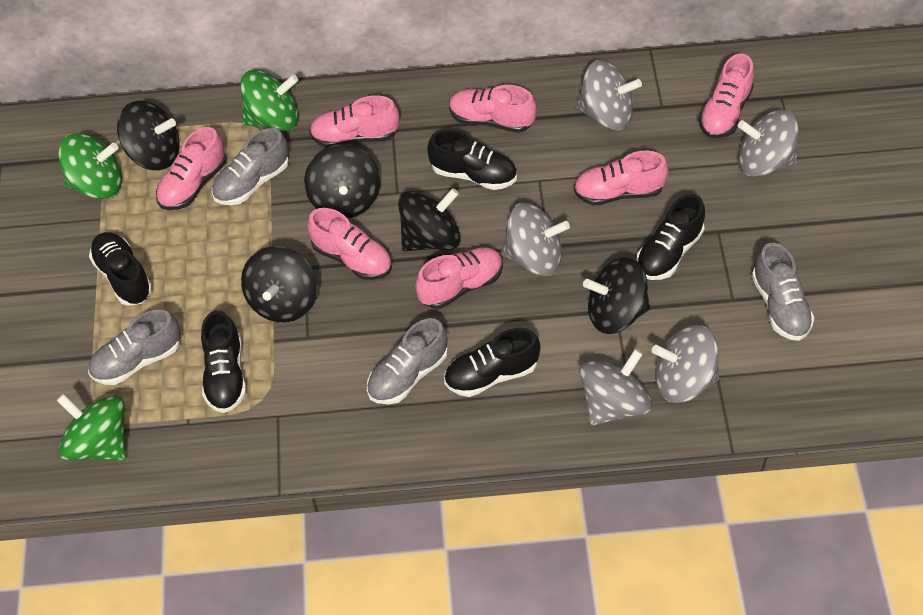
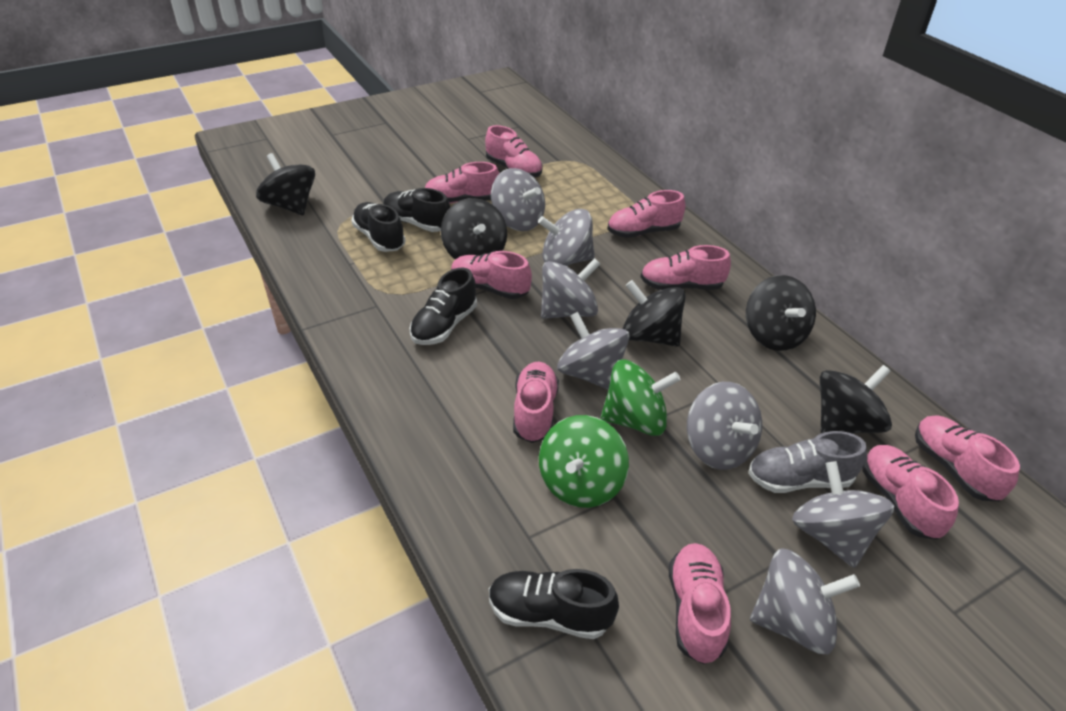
black shoe: [89,232,152,306] [201,310,246,413] [427,130,517,190] [444,328,540,397] [636,194,705,280] = 5 -> [351,202,406,252] [384,188,450,232] [409,268,477,345] [489,569,619,639] = 4
green spinning top: [56,394,126,460] [58,133,122,199] [240,70,298,132] = 3 -> [539,415,629,508] [601,360,681,436] = 2
grey shoe: [88,310,181,385] [212,128,289,205] [367,318,448,404] [752,243,814,341] = 4 -> [748,431,867,493] = 1
grey spinning top: [501,203,570,276] [576,60,642,130] [579,349,652,426] [652,325,720,403] [738,110,799,177] = 5 -> [491,168,545,231] [538,209,595,266] [541,258,600,319] [557,312,630,390] [687,382,762,470] [750,548,860,655] [792,461,894,568] = 7
pink shoe: [156,127,226,210] [308,208,392,280] [309,95,399,148] [415,248,503,309] [449,85,536,133] [574,151,668,206] [699,53,754,138] = 7 -> [425,162,499,204] [451,251,532,299] [485,125,543,177] [513,361,559,443] [607,190,686,238] [641,245,731,290] [669,543,731,664] [862,445,959,540] [915,415,1020,501] = 9

